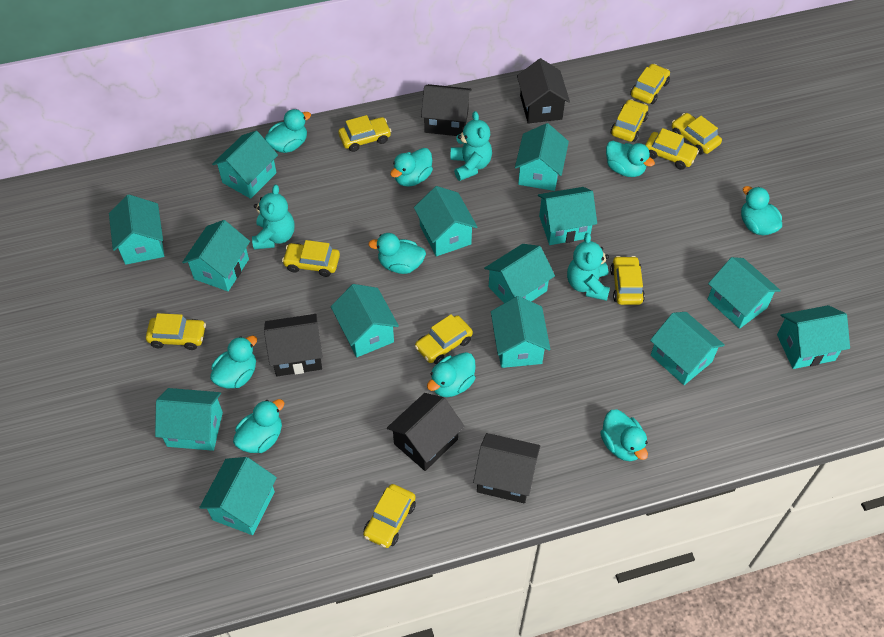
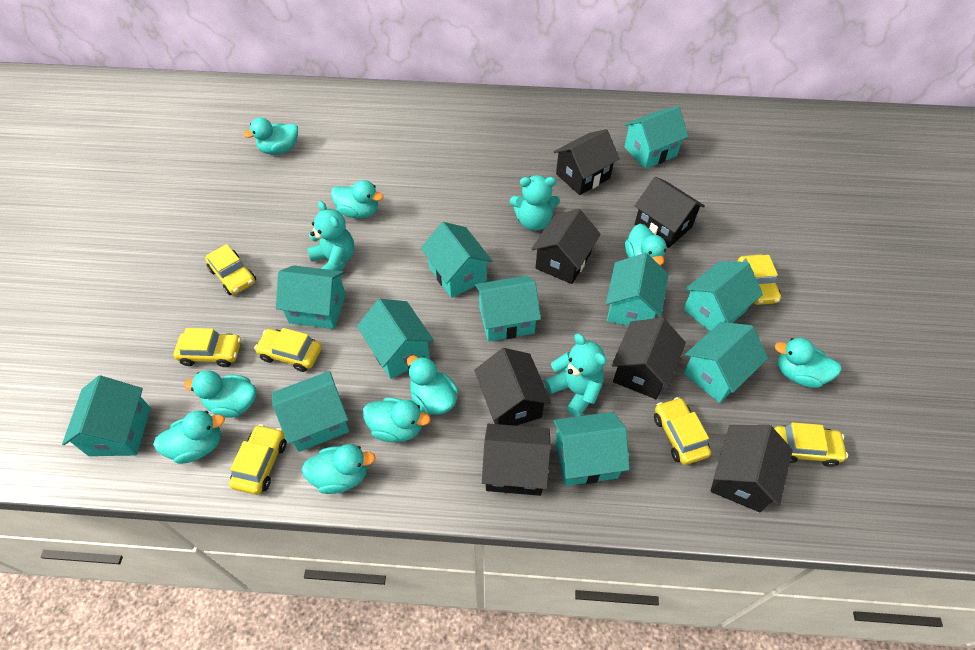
black house: [264,314,323,376] [387,393,465,471] [421,84,472,136] [473,433,540,503] [517,58,570,124] = 5 -> [474,348,551,426] [482,424,551,496] [531,209,601,284] [553,129,620,195] [612,317,686,399] [634,177,705,248] [710,425,793,512] = 7
turquoise house: [109,194,164,265] [155,388,223,451] [182,220,250,291] [199,457,277,535] [212,131,278,199] [331,284,399,357] [414,186,478,256] [484,244,555,303] [491,296,551,368] [515,123,569,191] [538,187,597,245] [650,312,725,385] [707,257,781,329] [777,305,850,369] = 14 -> [62,376,151,456] [272,371,349,452] [276,265,346,329] [357,299,434,379] [421,222,493,298] [475,275,541,342] [553,412,630,486] [606,253,669,326] [624,106,689,169] [683,261,763,331] [684,322,768,403] = 11
yellow car: [146,313,206,350] [282,240,340,277] [338,115,391,152] [363,484,416,548] [415,314,473,364] [610,99,648,142] [610,256,645,305] [630,64,670,104] [645,128,699,170] [672,113,722,155] = 10 -> [174,328,241,367] [205,244,256,295] [229,424,287,495] [254,328,322,372] [654,397,711,465] [737,255,781,305] [774,422,848,467] = 7

